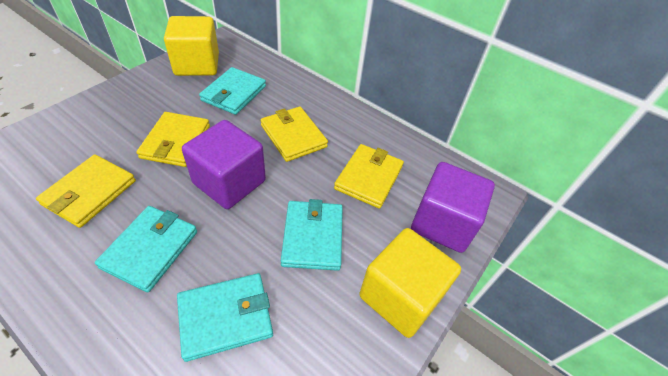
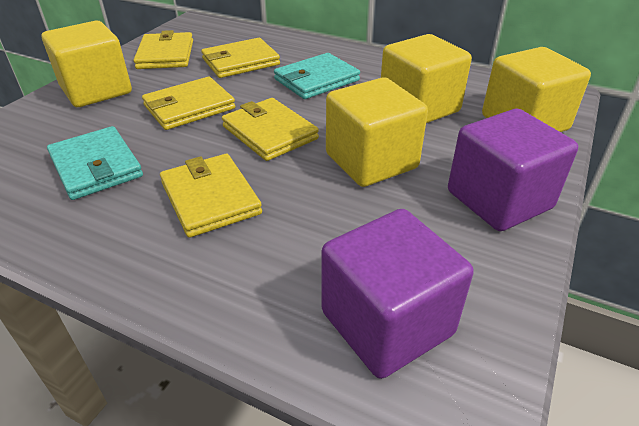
turquoise wallet: [95,206,197,292] [177,273,273,362] [199,67,266,115] [281,199,343,271] = 4 -> [47,126,143,200] [274,53,360,99] = 2
yellow cube: [164,16,219,76] [360,228,461,338] = 2 -> [42,21,132,107] [326,77,428,187] [381,34,472,123] [482,47,591,132] = 4
yellow wallet: [36,154,136,228] [136,112,210,167] [261,107,328,162] [334,144,404,209] = 4 -> [133,30,193,69] [142,77,235,130] [160,154,262,238] [201,38,280,78] [222,98,319,161] = 5

